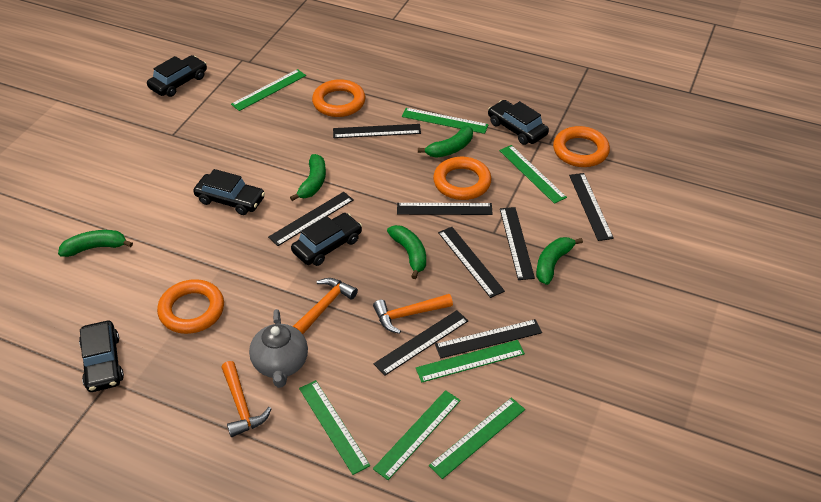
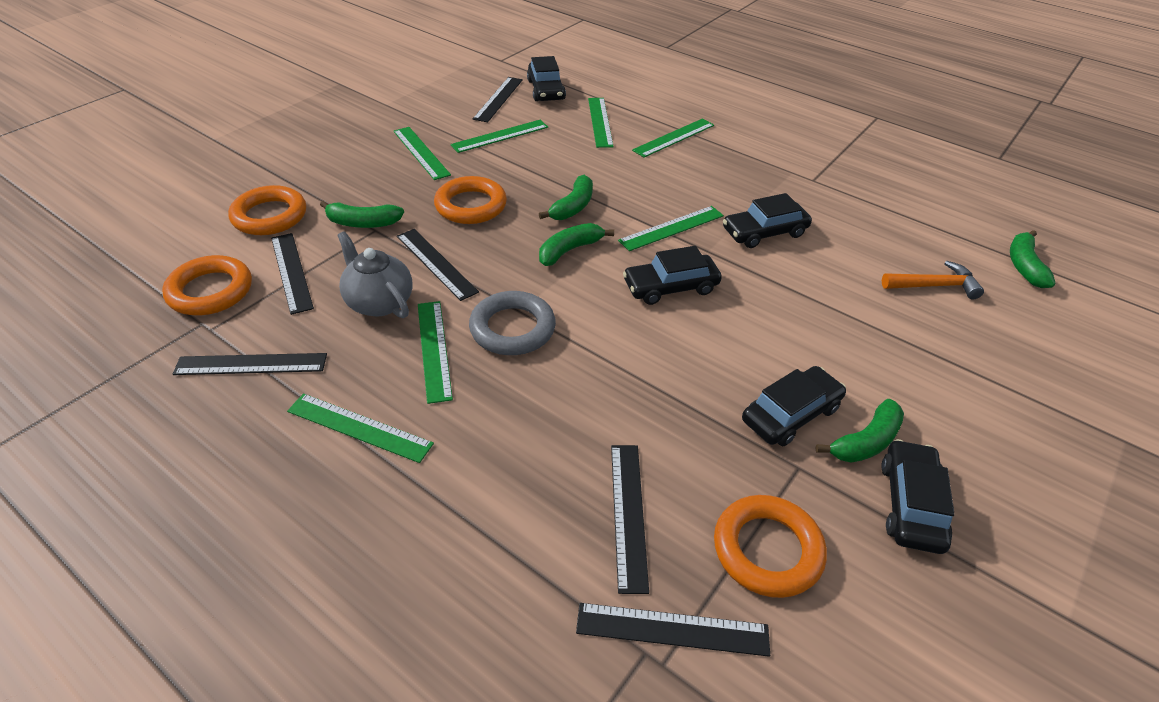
black ruler: [268,192,354,246] [333,124,421,138] [374,310,468,376] [397,203,493,215] [435,319,542,358] [438,227,505,298] [500,207,535,280] [569,173,614,241] = 8 -> [173,353,327,375] [271,233,314,315] [397,229,479,301] [473,77,523,122] [576,603,770,657] [611,445,649,594] = 6
grey ring: none = 0 -> [469,291,556,355] = 1
orange hammer: [221,361,272,437] [293,278,358,334] [373,294,453,334] = 3 -> [882,261,984,299] = 1

